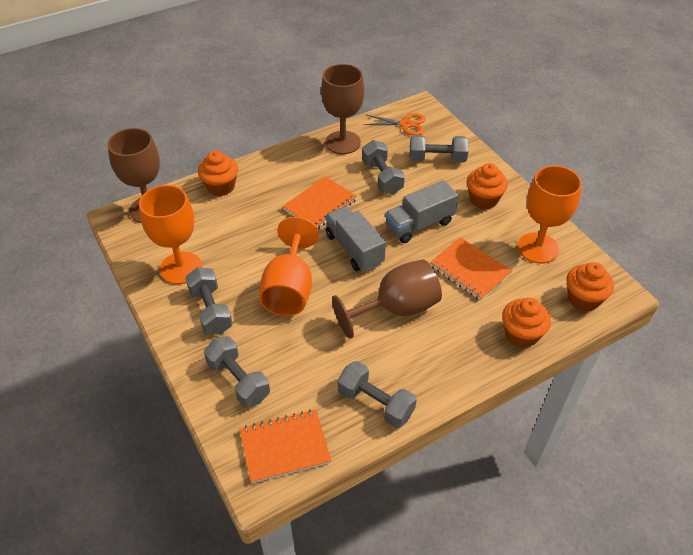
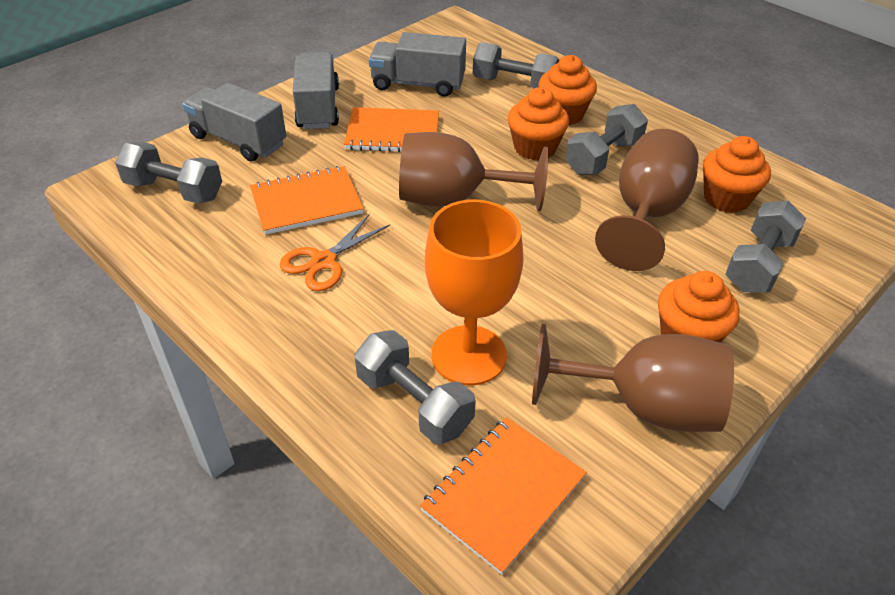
grey truck: [326,206,386,272] [385,180,459,243] = 2 -> [183,83,286,161] [293,52,339,129] [369,32,466,97] = 3
orange goblet: [139,185,202,284] [259,217,319,316] [518,165,582,264] = 3 -> [425,200,523,385] = 1

